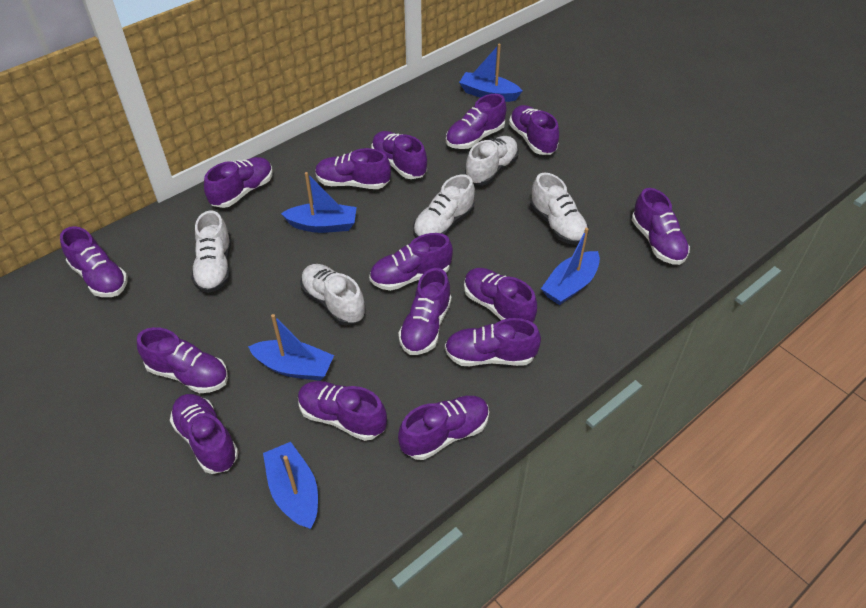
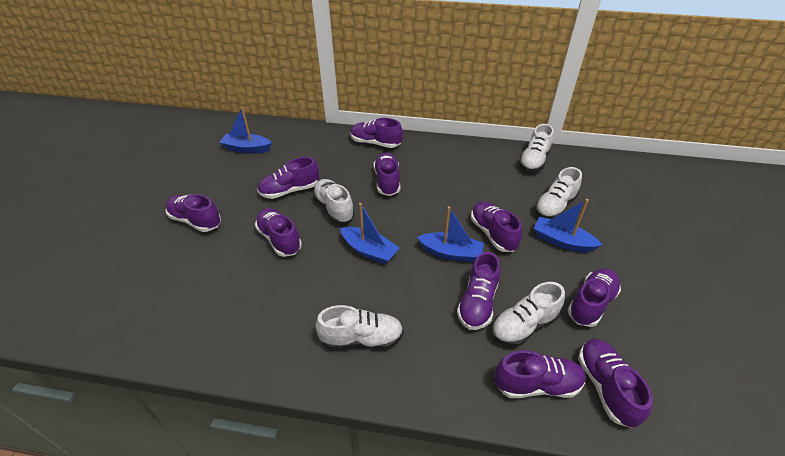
blue boat: [248,314,334,381] [263,442,318,529] [281,172,357,233] [459,44,522,102] [541,228,600,305] = 5 -> [219,107,272,154] [340,203,399,264] [417,206,484,262] [534,199,602,253] = 4
purple shoe: [60,226,128,297] [137,327,228,393] [170,394,239,474] [204,157,273,208] [298,381,387,441] [315,148,391,189] [369,233,453,291] [371,131,427,179] [398,268,452,355] [398,396,489,460] [445,318,541,366] [446,94,507,149] [464,268,537,323] [509,105,559,155] [632,188,690,265] = 15 -> [166,194,221,232] [255,208,302,257] [257,157,319,199] [350,118,403,148] [374,153,400,196] [457,252,500,330] [471,202,522,252] [494,350,586,398] [568,269,621,327] [578,339,653,428] = 10

